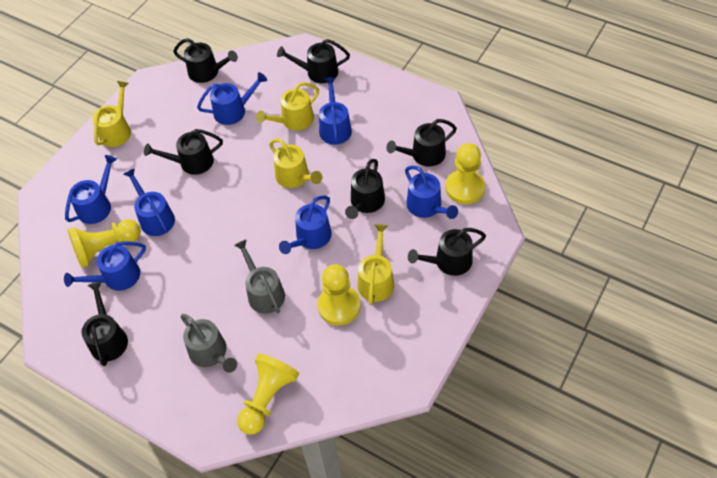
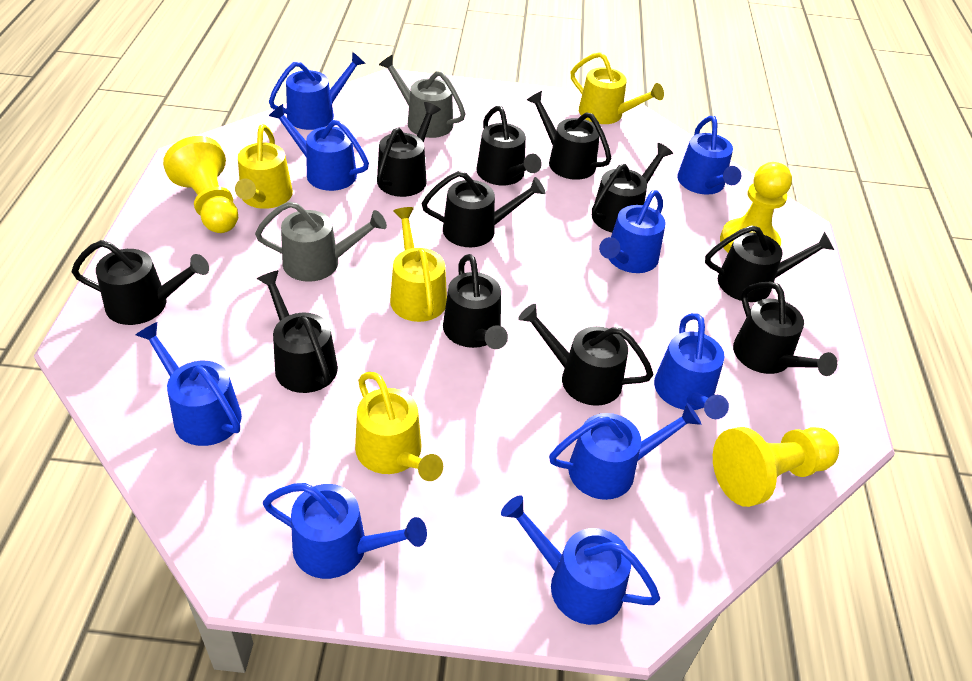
black watering can: [82,282,128,366] [144,129,223,175] [173,38,238,83] [277,39,350,83] [345,159,385,219] [386,119,457,167] [408,228,486,276] = 7 -> [71,240,209,325] [257,270,338,393] [377,102,441,197] [422,171,545,247] [443,254,508,349] [476,106,542,185] [518,304,653,406] [527,91,611,180] [592,143,673,233] [705,225,834,302] [733,281,837,376] = 11
blue watering can: [64,241,146,291] [65,155,117,224] [124,168,175,236] [197,72,267,125] [279,195,332,254] [319,77,352,145] [405,166,458,219] = 7 -> [135,322,242,446] [263,483,427,579] [269,51,366,130] [269,104,369,191] [501,495,660,625] [549,403,701,500] [599,190,666,273] [654,313,729,419] [677,116,741,195] = 9
yellow pawn: [67,219,141,268] [237,354,299,435] [317,264,361,325] [445,143,485,204] = 4 -> [163,136,238,233] [713,427,839,507] [720,162,792,252] = 3

